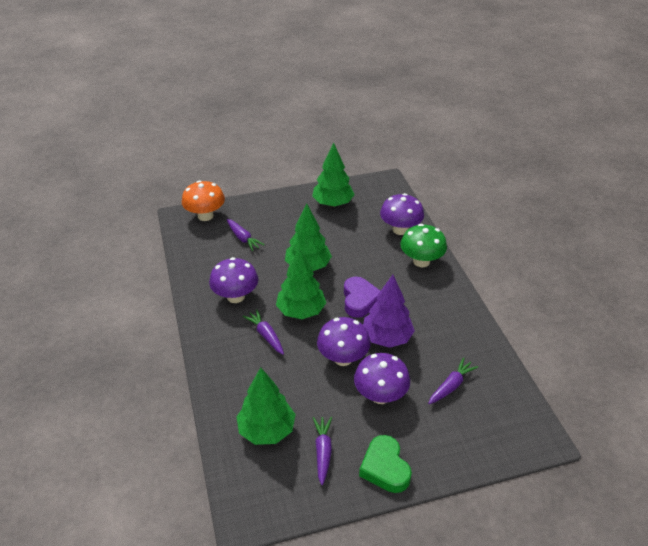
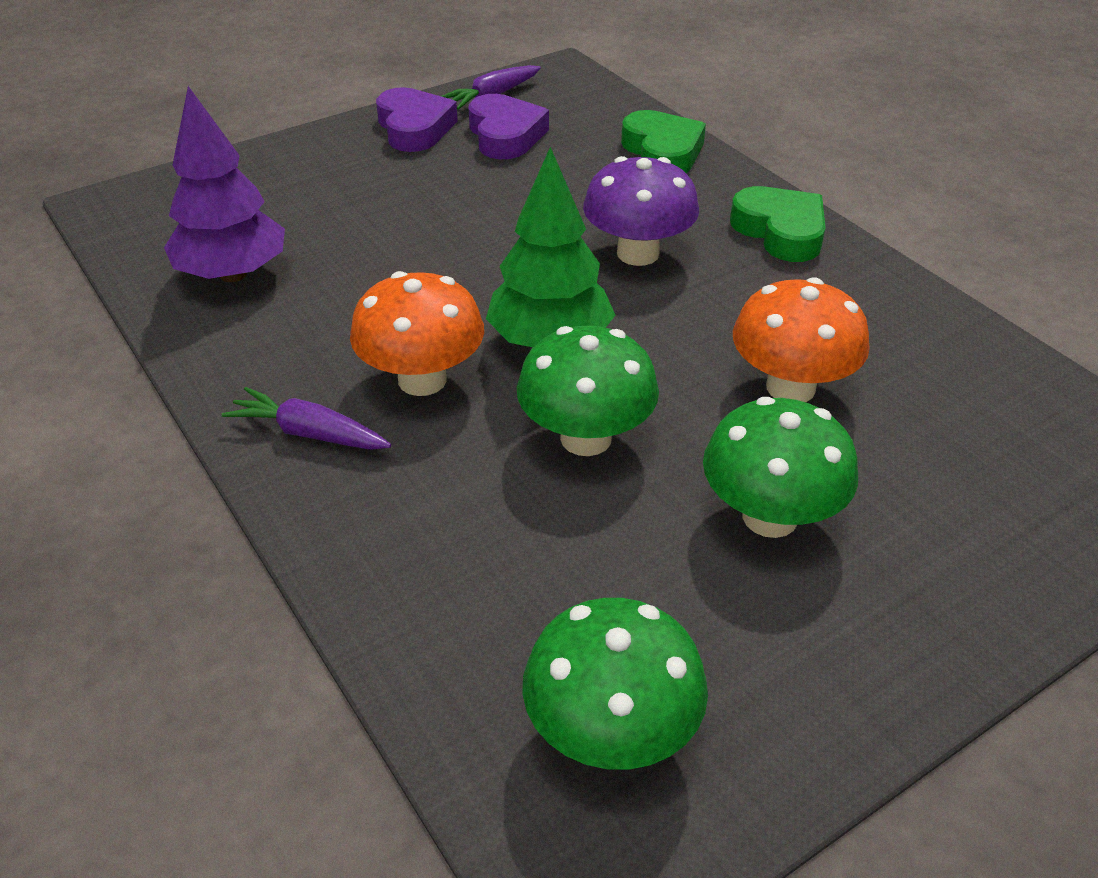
green heart: [359,435,412,493] = 1 -> [621,110,706,173] [730,186,826,262] = 2
green mushroom: [400,224,447,267] = 1 -> [517,326,659,456] [522,598,708,770] [703,397,858,538] = 3
green tree: [236,367,296,445] [276,248,326,319] [285,204,332,271] [312,143,355,207] = 4 -> [486,147,615,347] = 1
orange mushroom: [182,180,225,221] = 1 -> [350,271,484,396] [733,277,870,402] = 2
purple carrot: [227,219,265,251] [243,309,284,355] [313,417,332,485] [428,357,478,404] = 4 -> [221,387,391,450] [441,65,541,110] = 2
purple heart: [344,277,380,318] = 1 -> [376,87,458,152] [469,94,549,159] = 2
purple mushroom: [209,257,258,303] [317,317,371,366] [354,353,410,404] [380,193,424,235] = 4 -> [583,156,699,266] = 1

